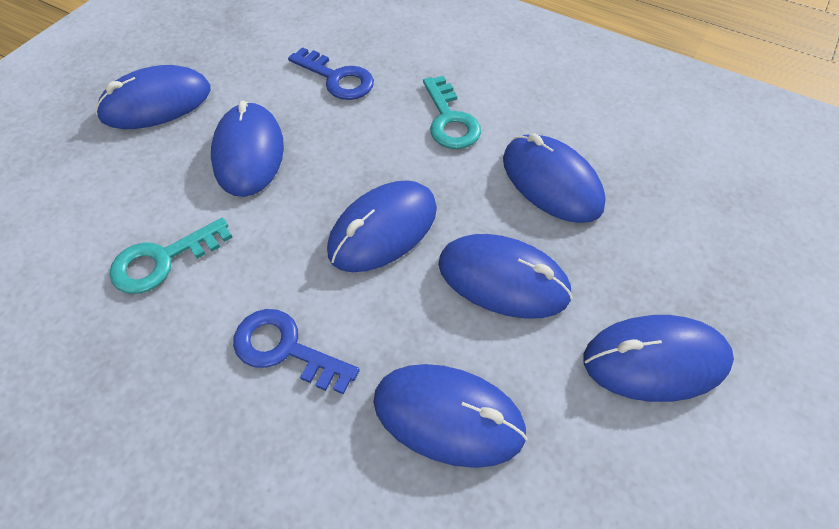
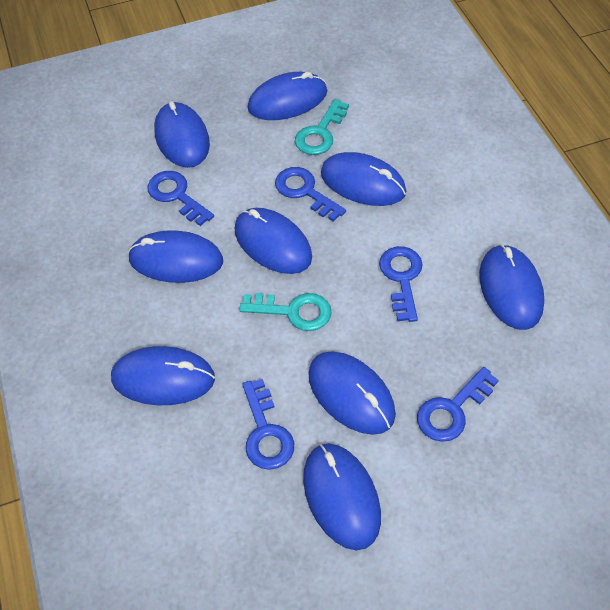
blue key: [233,309,360,395] [288,47,374,100] = 2 -> [147,171,214,226] [242,379,294,470] [275,167,346,222] [379,246,423,322] [417,367,499,442] = 5
blue mouse: [96,65,211,129] [211,100,284,197] [327,180,437,272] [373,364,527,468] [438,234,573,319] [503,133,606,223] [584,315,734,402] = 7 -> [111,346,215,405] [128,230,223,283] [154,101,210,168] [235,208,312,274] [248,72,327,120] [303,443,381,550] [308,351,396,435] [321,152,406,206] [479,244,544,330] = 9

